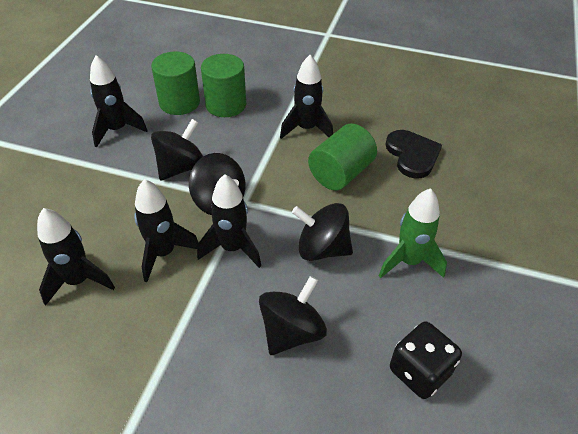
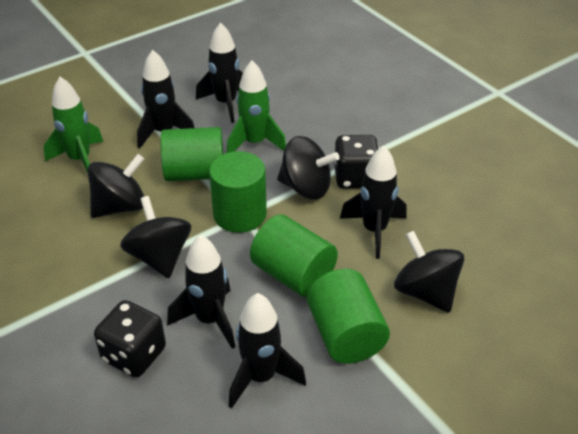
black dice: [390,321,462,399] = 1 -> [94,300,166,377] [334,135,378,189] = 2
black heart: [385,130,442,179] = 1 -> none = 0
green cylinder: [151,52,200,115] [201,54,246,117] [308,123,377,191] = 3 -> [161,127,223,181] [209,151,267,233] [250,214,338,297] [307,269,390,364] = 4
green rocket: [379,188,447,278] = 1 -> [43,77,103,173] [227,61,286,153] = 2

